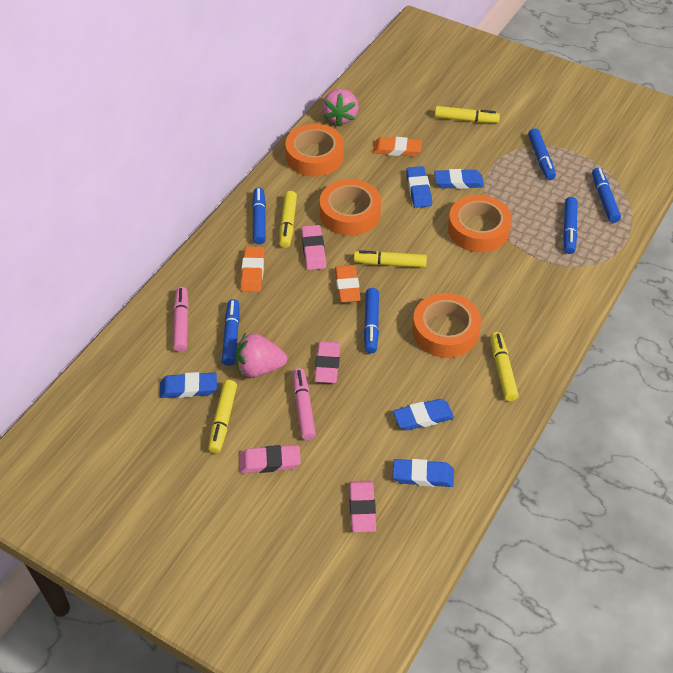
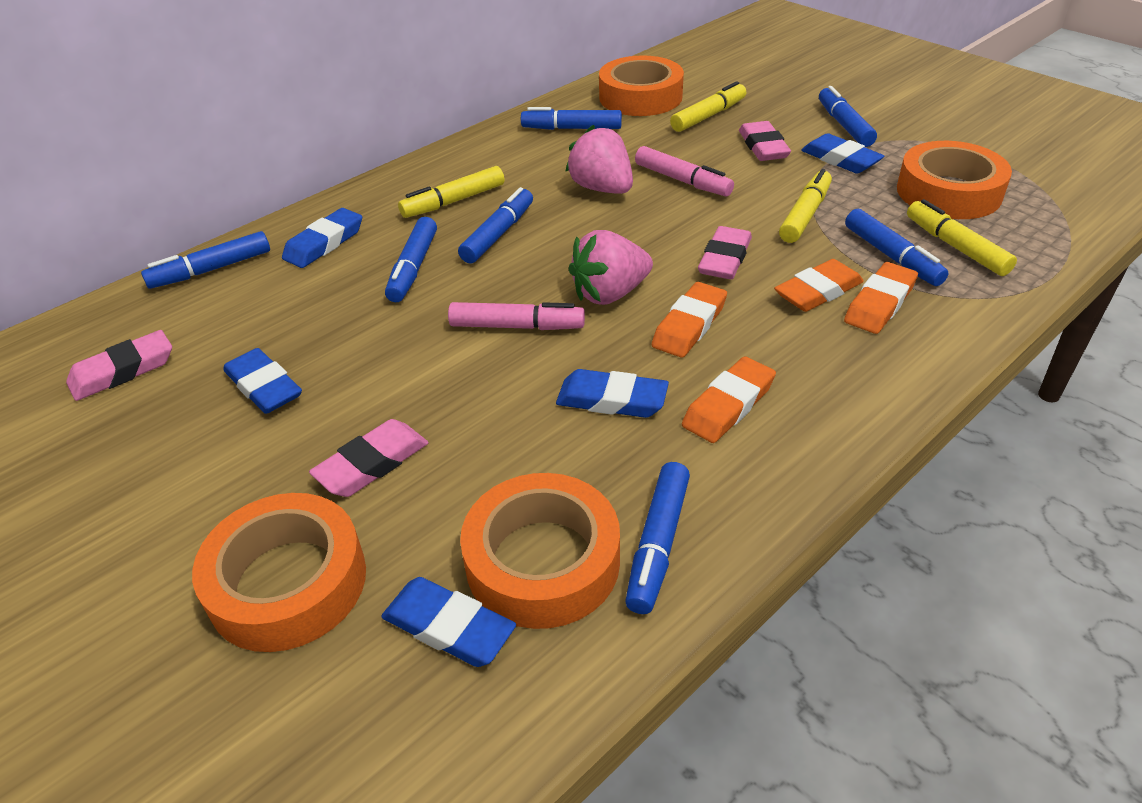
blue marker: [222,299,240,366] [252,188,266,245] [364,288,379,353] [528,128,556,180] [563,197,577,254] [592,168,621,223] = 6 -> [141,231,270,289] [385,217,437,302] [458,187,533,263] [521,107,622,130] [625,462,690,614] [819,86,877,147] [845,209,949,286] = 7
orange eraser: [241,246,264,292] [335,265,361,303] [373,137,422,156] = 3 -> [652,282,727,358] [682,356,776,443] [774,259,864,312] [844,262,918,334] = 4
yellow marker: [208,380,237,453] [279,191,297,248] [354,250,427,268] [435,106,500,123] [490,332,519,401] = 5 -> [398,166,505,218] [670,81,746,132] [779,169,832,243] [907,199,1017,276] = 4

